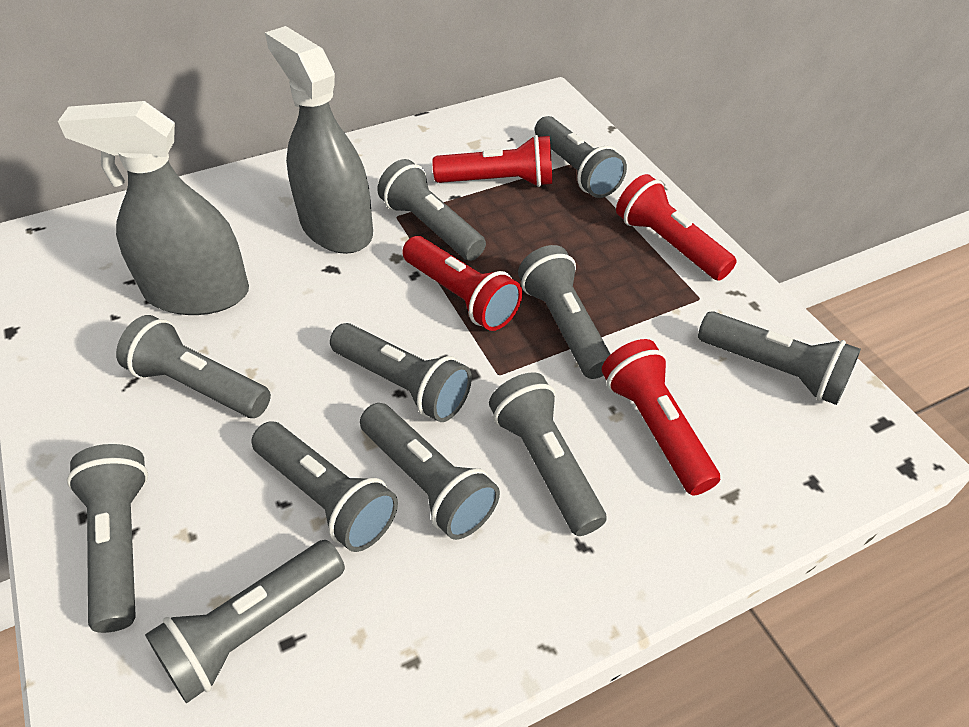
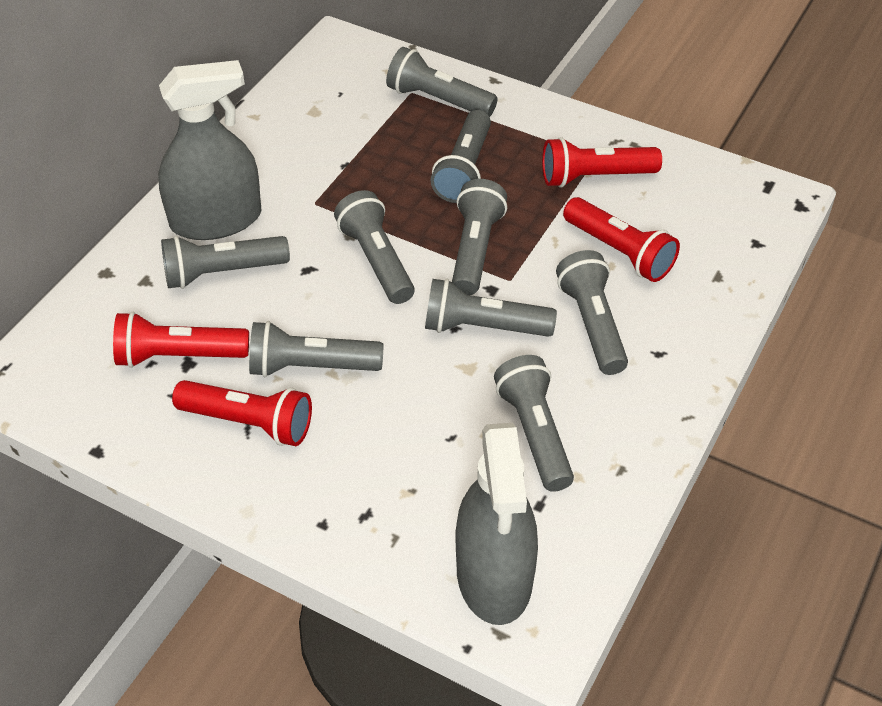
grey flashlight: [67,444,148,633] [116,315,271,418] [145,540,345,703] [252,421,398,552] [330,323,472,422] [360,403,500,540] [377,159,486,261] [489,372,606,536] [518,245,611,379] [535,116,627,198] [698,311,861,405] = 11 -> [161,236,290,289] [249,321,384,377] [334,190,415,304] [386,47,498,117] [425,279,557,337] [431,110,491,203] [452,179,507,295] [494,355,574,492] [556,250,628,375] = 9

